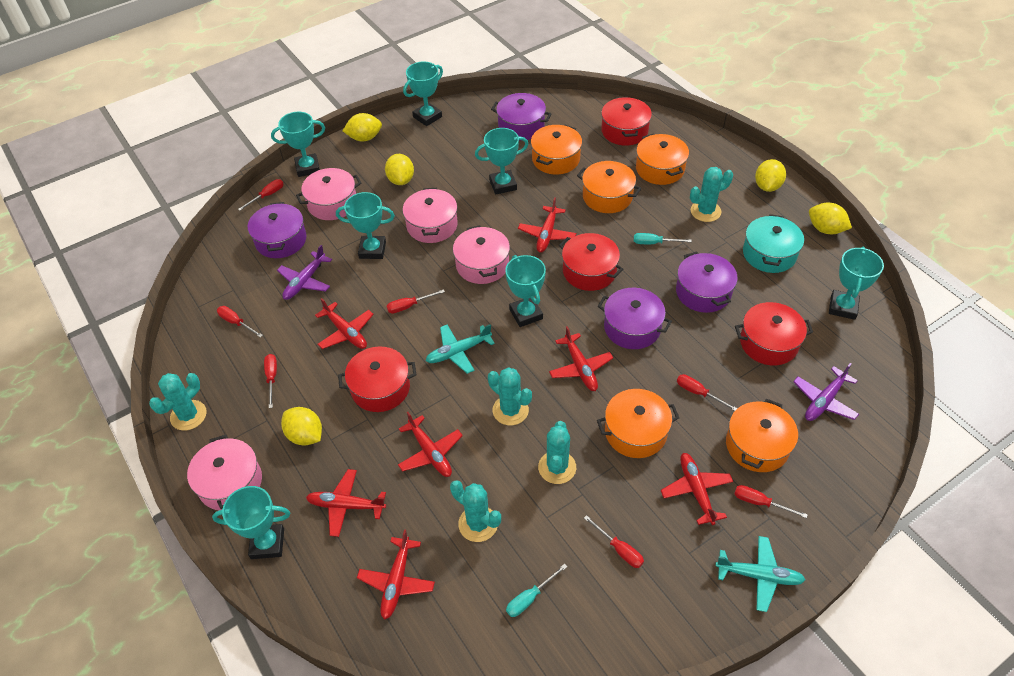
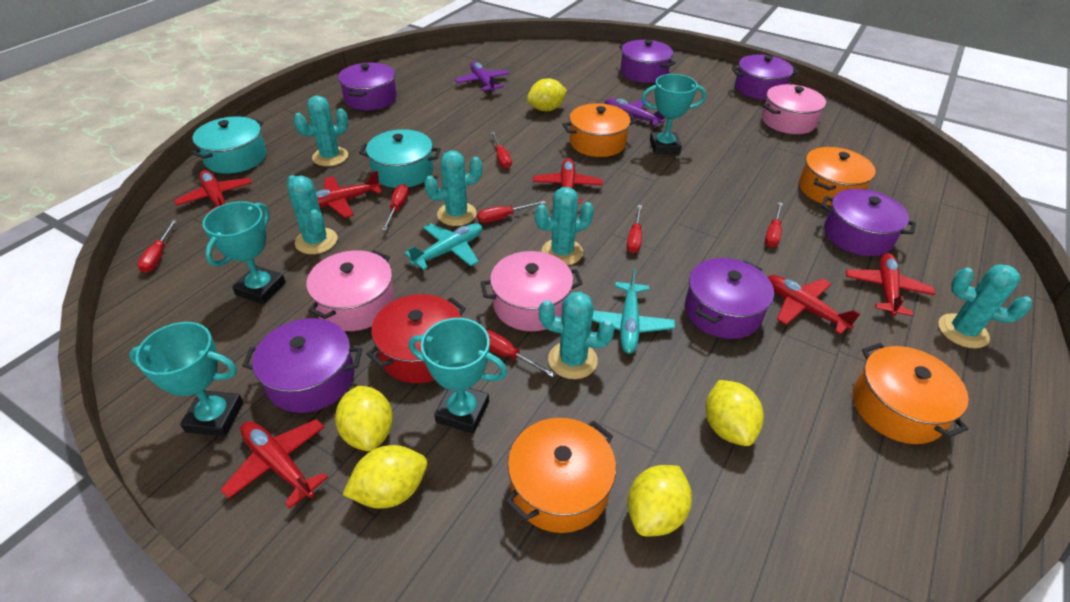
orange pot: [531,125,582,175] [577,161,641,213] [597,389,679,458] [636,133,689,185] [726,399,798,472] = 5 -> [506,418,616,533] [562,103,637,157] [799,147,876,206] [853,343,969,444] = 4
pink pot: [187,435,262,510] [296,168,362,220] [402,188,458,243] [453,225,510,284] = 4 -> [306,250,395,331] [480,251,583,331] [762,84,826,134] = 3
purple pot: [248,202,307,258] [491,93,552,141] [598,288,672,349] [676,251,738,313] = 4 -> [242,318,362,413] [338,63,397,110] [619,40,676,83] [685,258,774,339] [732,54,798,100] [821,189,916,256] = 6
red plane: [306,469,386,537] [315,298,374,349] [357,529,435,620] [398,412,463,477] [518,197,576,253] [549,326,613,391] [661,453,733,525] = 7 -> [174,170,252,214] [220,419,328,509] [316,170,382,218] [533,158,603,203] [768,275,861,335] [846,253,935,316] = 6
red pot: [338,346,416,412] [559,233,623,291] [601,97,652,146] [735,302,813,365] = 4 -> [366,294,466,383] = 1
turquoise cactus: [149,373,207,431] [450,480,501,542] [488,367,532,425] [538,421,576,484] [690,167,733,222] = 5 -> [287,175,337,254] [293,96,348,166] [424,150,482,226] [535,187,594,265] [539,292,615,379] [938,264,1032,348] = 6
turquoise pot: [743,214,804,273] = 1 -> [191,117,267,174] [359,129,441,188] = 2
turquoise screwdriver: [506,564,567,617] [634,233,692,244] = 2 -> none = 0
turquoise trophy: [212,486,290,559] [271,112,325,177] [336,192,395,259] [403,62,443,126] [475,128,529,194] [505,255,546,327] [829,247,884,320] = 7 -> [129,322,244,436] [202,201,286,304] [408,318,507,434] [642,74,706,154] = 4

